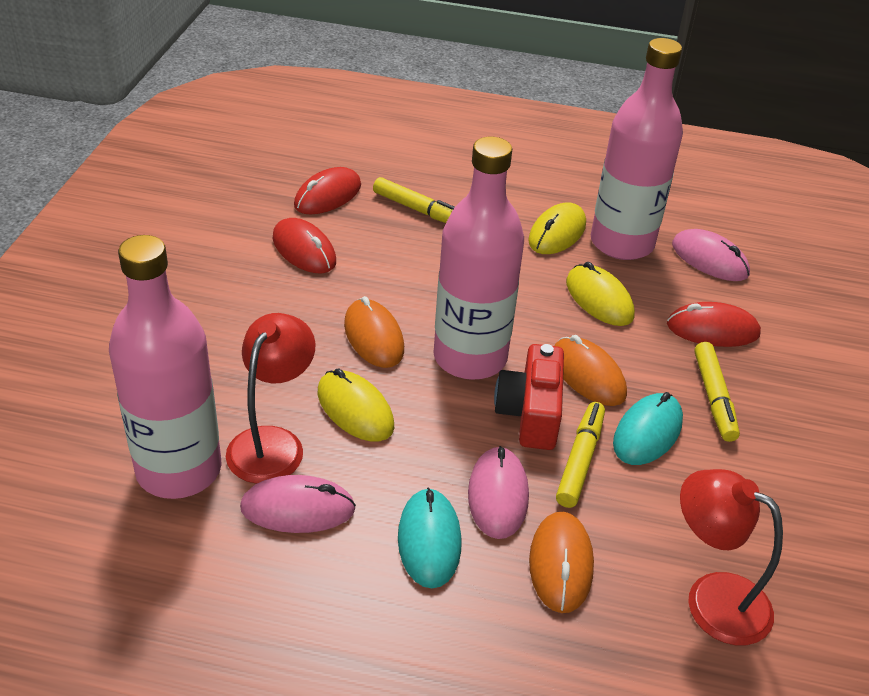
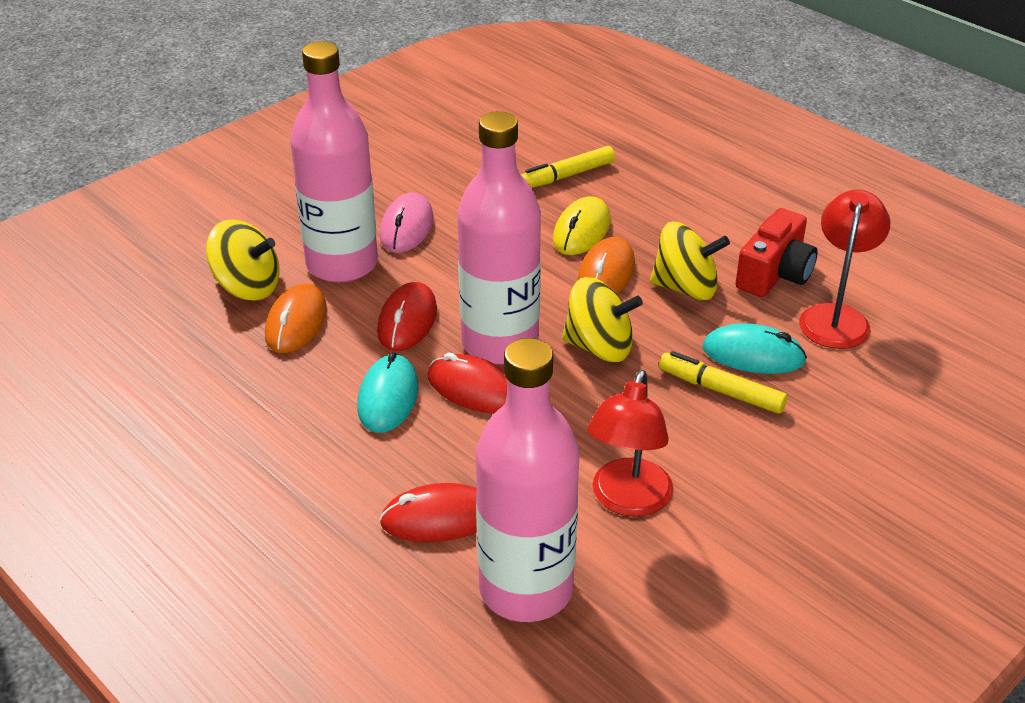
orange mouse: [344,296,404,368] [529,512,594,613] [555,335,627,406] = 3 -> [265,284,327,353] [578,237,635,294] = 2
pink mouse: [240,475,356,533] [468,446,529,539] [672,229,750,281] = 3 -> [379,192,433,253] = 1
yellow marker: [373,177,455,223] [556,402,605,508] [694,342,740,442] = 3 -> [521,146,615,188] [659,351,787,414] = 2
yellow mouse: [318,368,394,442] [528,202,586,254] [566,262,635,326] = 3 -> [553,196,611,255] = 1
yellow spinning top: none = 0 -> [206,219,280,301] [562,277,643,362] [650,222,730,300] = 3

